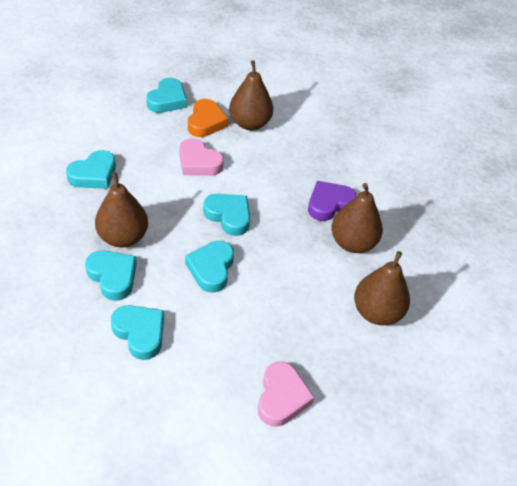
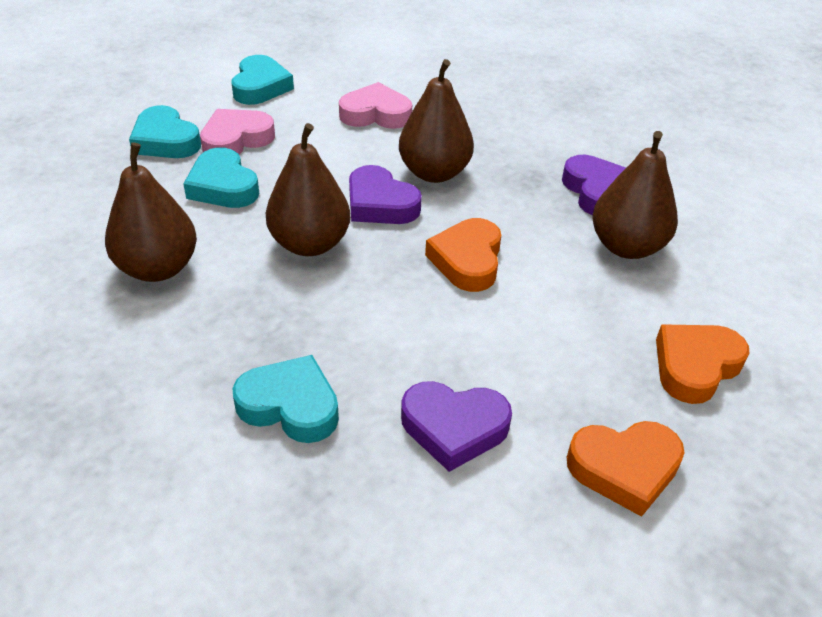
orange heart: [188,99,229,137] = 1 -> [425,218,501,292] [567,421,685,517] [656,324,749,404] = 3
purple heart: [308,181,357,221] = 1 -> [349,165,422,224] [401,381,512,472] [562,155,626,215] = 3
turquoise heart: [66,150,116,189] [85,251,137,301] [111,305,164,360] [146,78,187,113] [185,241,234,293] [203,193,250,236] = 6 -> [129,105,201,158] [183,147,259,208] [232,55,294,105] [233,355,339,443] = 4

